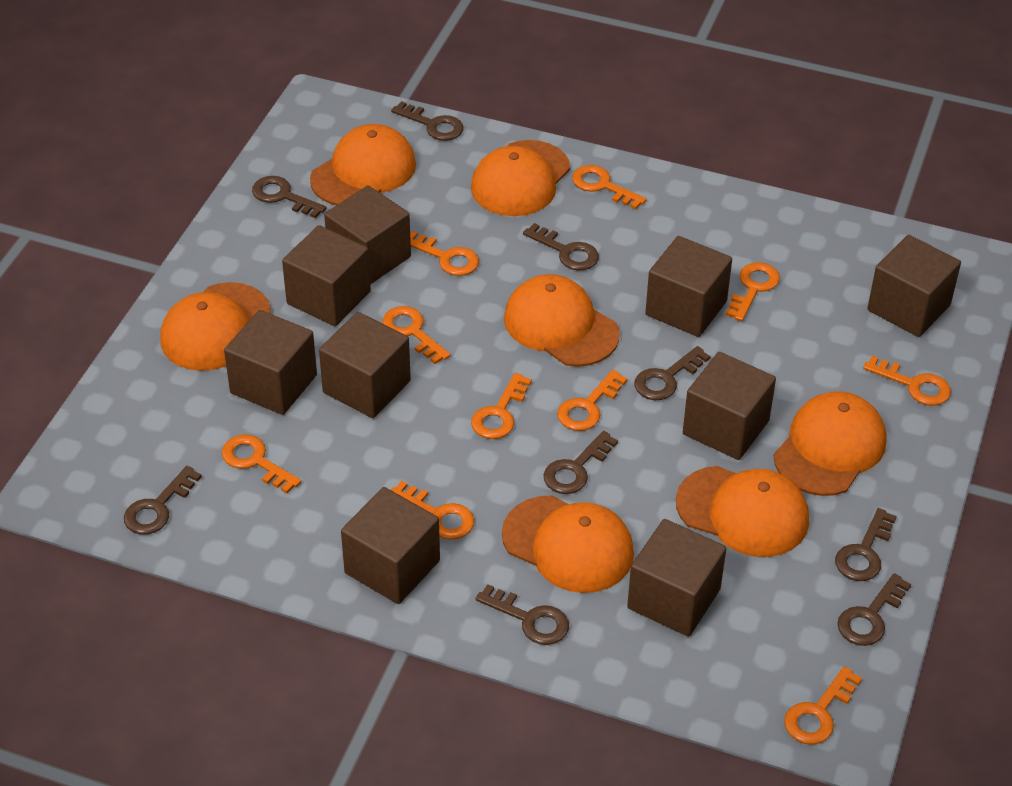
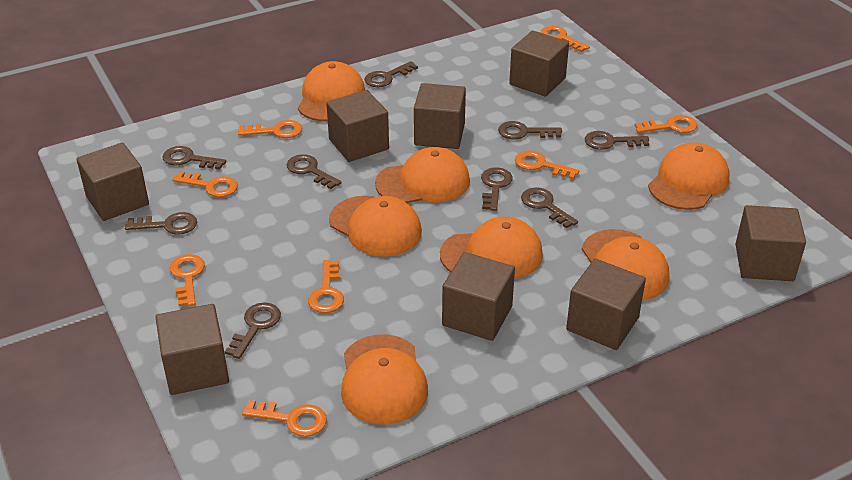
brown cube: [224,310,317,415] [282,225,371,326] [319,312,411,418] [324,185,411,284] [341,487,440,604] [627,519,726,637] [645,236,732,337] [683,352,776,460] [867,235,961,337] = 9 -> [76,142,149,221] [156,304,229,395] [326,90,389,162] [414,83,466,149] [442,252,515,341] [509,30,569,97] [566,259,646,350] [735,205,806,281] = 8
orange key: [222,434,301,493] [382,306,450,364] [391,481,474,540] [410,231,479,276] [471,373,532,439] [557,370,627,431] [572,165,647,209] [726,262,780,321] [784,666,862,745] [863,355,951,406] = 10 -> [170,254,205,306] [172,171,238,197] [238,120,302,138] [242,400,327,437] [308,260,344,313] [515,150,579,179] [541,26,590,52] [634,115,697,133] = 8

